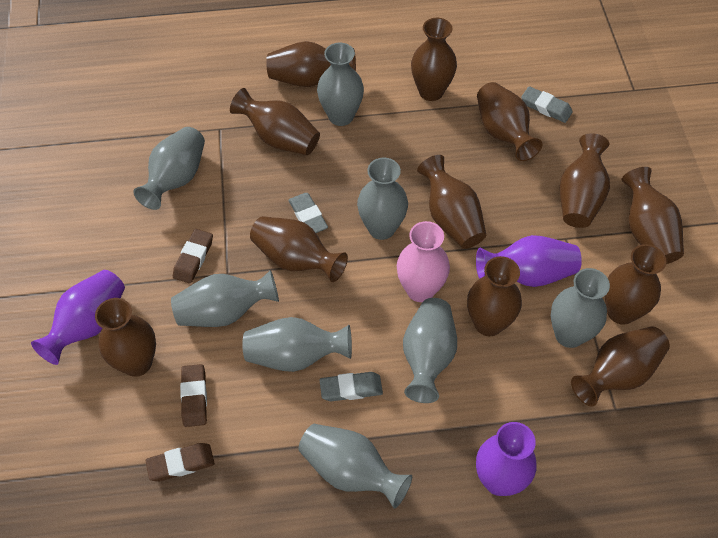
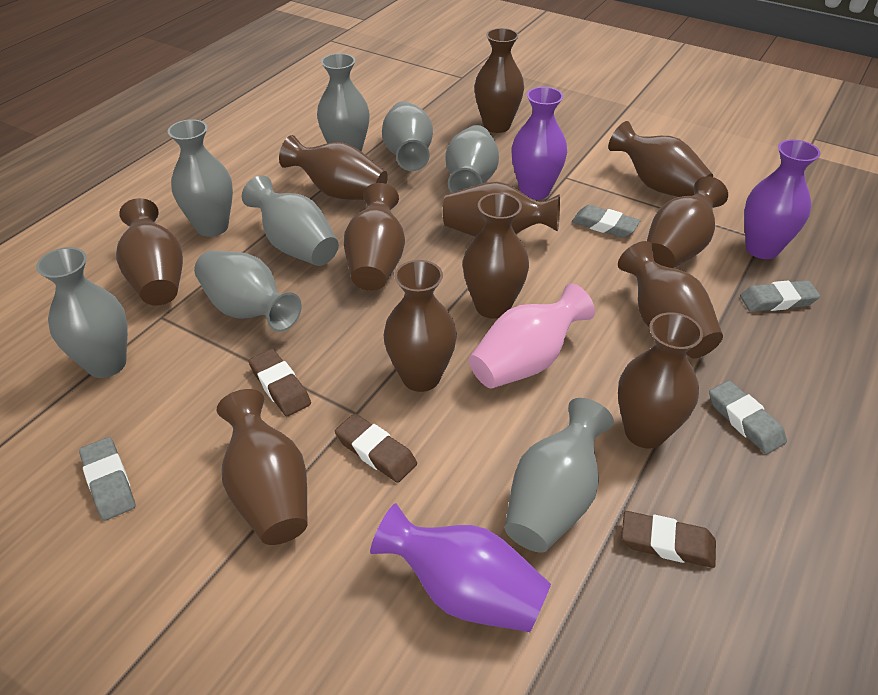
grey eraser: [288,193,328,233] [320,372,383,401] [521,86,573,123] = 3 -> [79,437,135,521] [572,205,641,238] [709,380,787,454] [740,280,820,312] = 4

